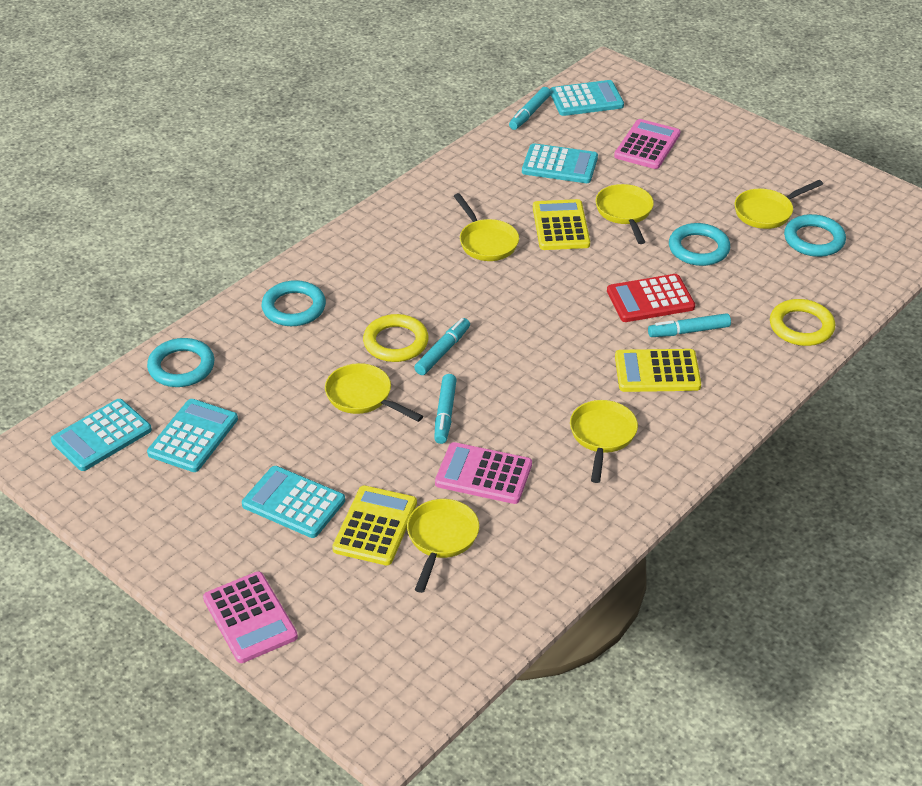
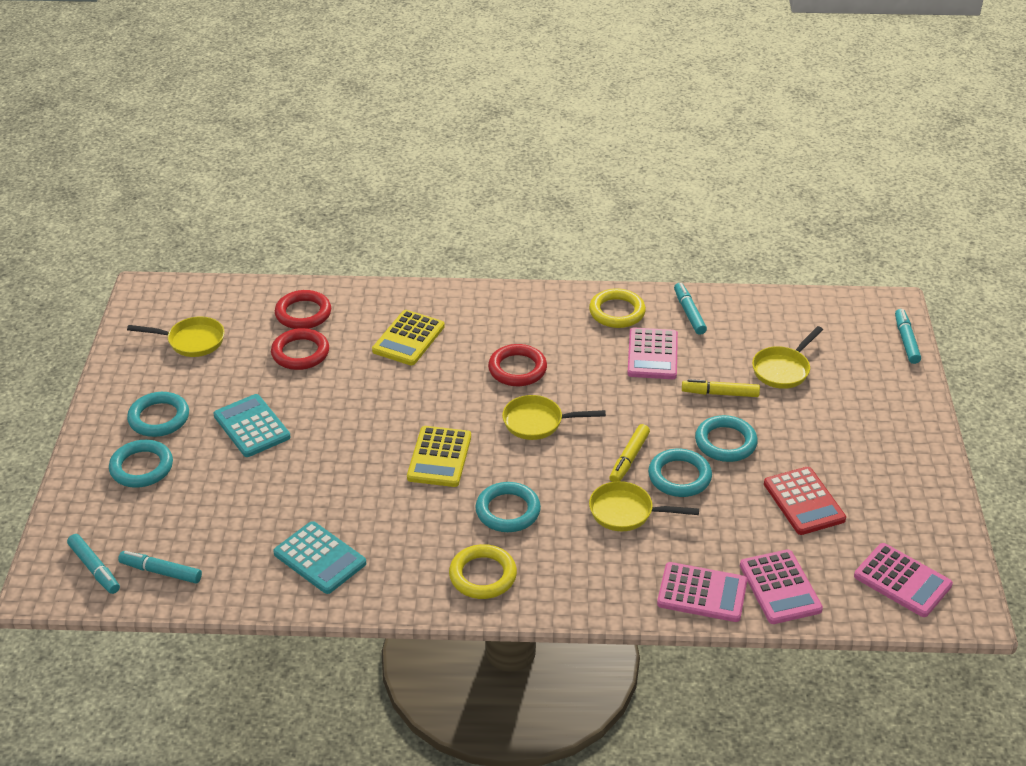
pink calculator: [203,571,298,663] [435,442,532,504] [614,119,680,169] = 3 -> [627,328,678,379] [657,562,747,622] [740,550,823,624] [854,543,953,617] = 4
red ring: none = 0 -> [271,328,329,370] [275,290,331,329] [488,344,547,386] = 3
turquoise calculator: [51,399,152,471] [147,399,238,472] [242,466,345,538] [522,143,598,183] [550,80,624,116] = 5 -> [214,394,291,457] [273,521,366,594] = 2
turquoise ring: [147,338,214,387] [262,280,326,326] [669,223,730,266] [784,214,846,257] = 4 -> [109,440,173,488] [127,392,189,437] [475,482,541,532] [648,449,712,497] [695,415,758,462] = 5
yellow calculator: [332,485,417,565] [533,199,590,250] [615,349,701,392] = 3 -> [372,310,445,365] [407,426,471,487] = 2
yellow marker: none = 0 -> [609,424,650,482] [682,379,760,397] = 2
yellow pan: [325,363,423,422] [407,499,479,593] [454,193,519,261] [570,400,638,483] [596,184,654,244] [735,180,823,229] = 6 -> [127,317,224,357] [502,395,606,440] [589,481,699,531] [752,326,823,389] = 4

